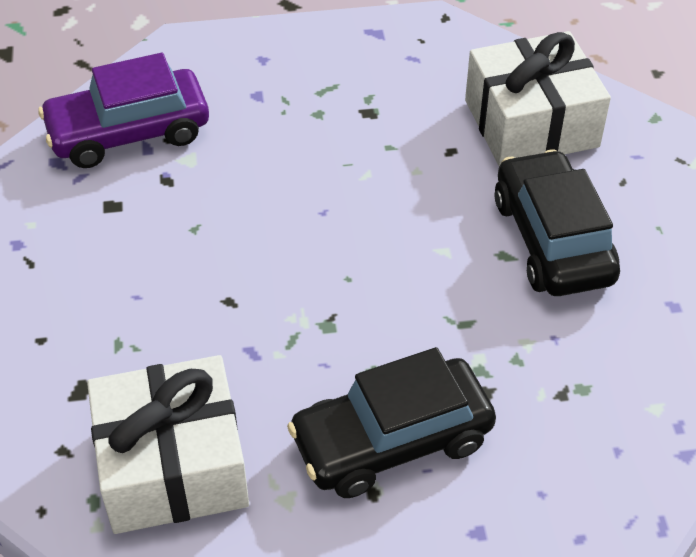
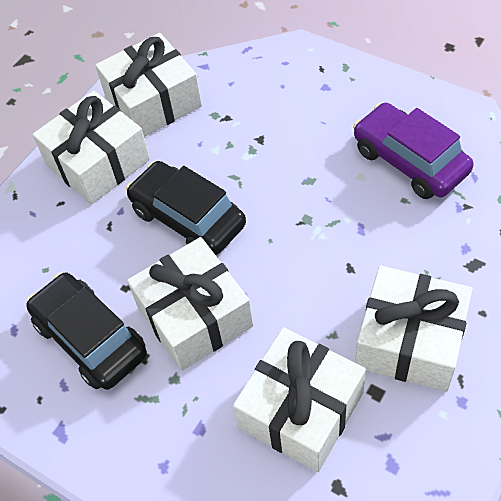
white gift: [87,355,249,534] [465,31,611,166] = 2 -> [32,90,150,205] [95,33,202,137] [127,237,253,371] [233,327,366,472] [355,266,473,392] = 5

